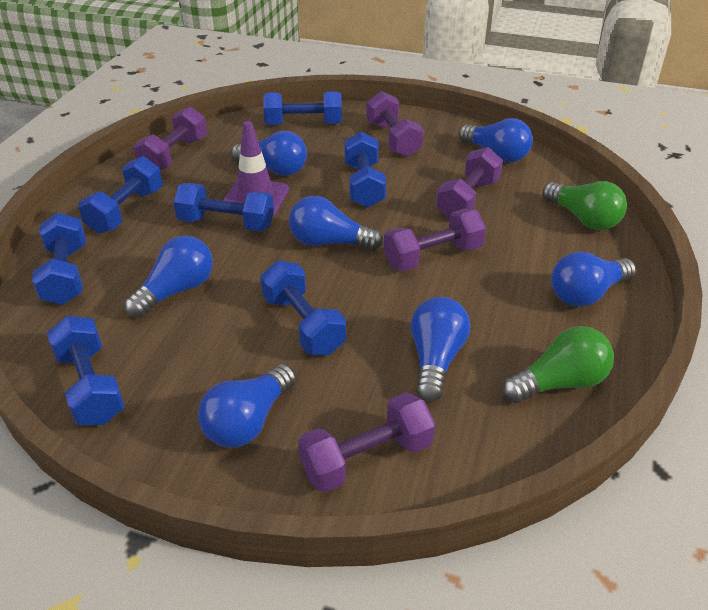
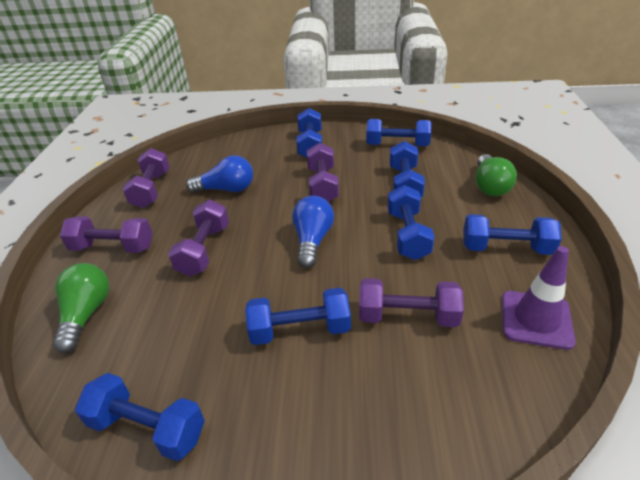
blue light bulb: [124,235,213,318] [198,364,296,448] [231,131,307,176] [289,196,383,251] [411,297,470,402] [458,118,533,163] [551,252,636,307] = 7 -> [186,155,253,193] [292,196,334,268] = 2

